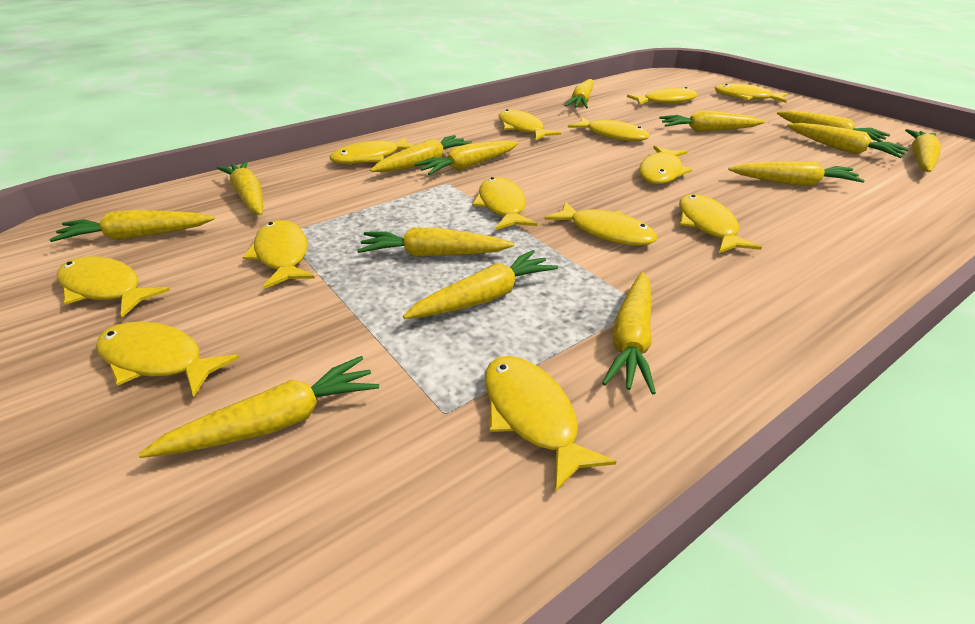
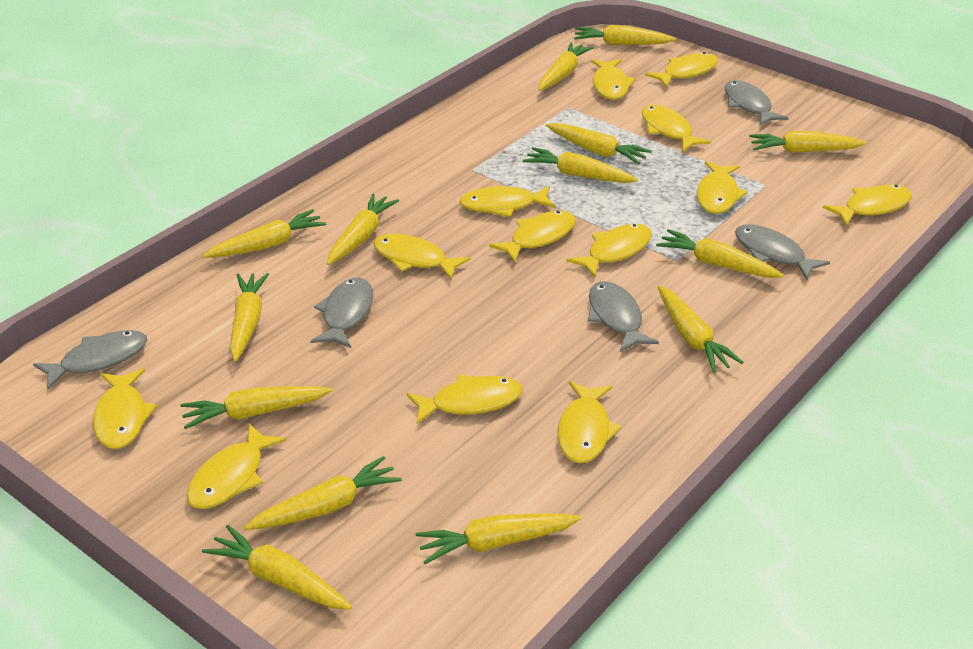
grey fish: none = 0 -> [33,330,147,389] [311,278,373,348] [588,281,659,352] [725,80,788,125] [735,224,830,280] = 5

